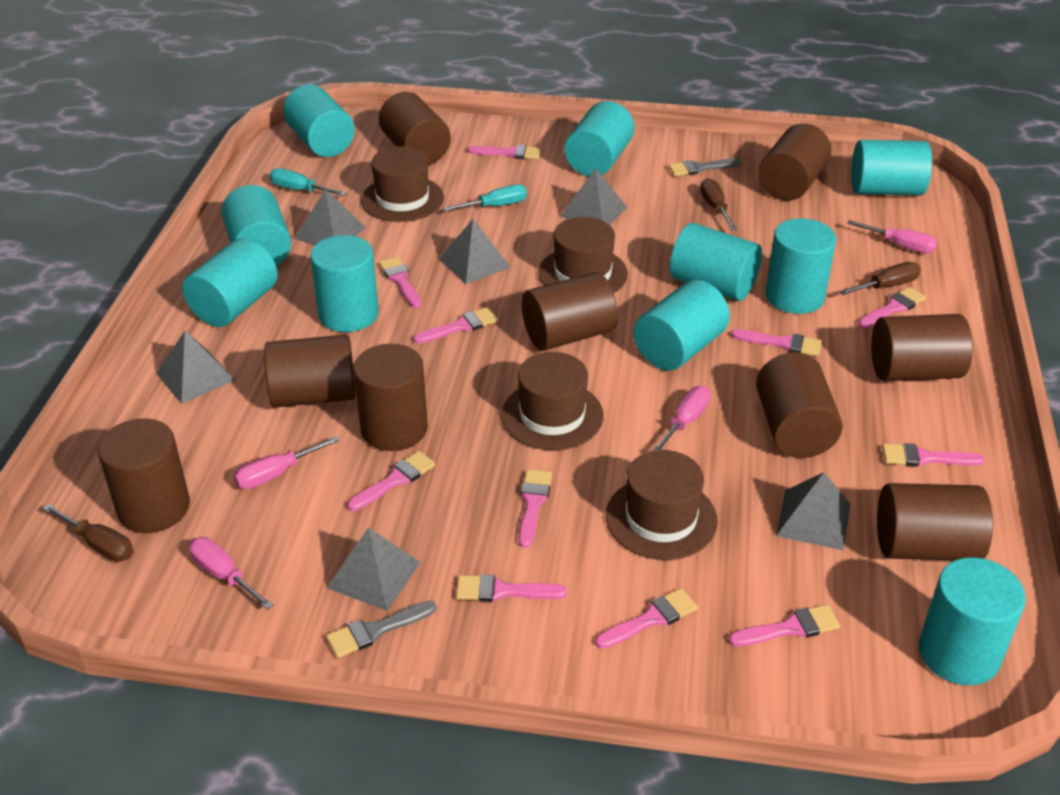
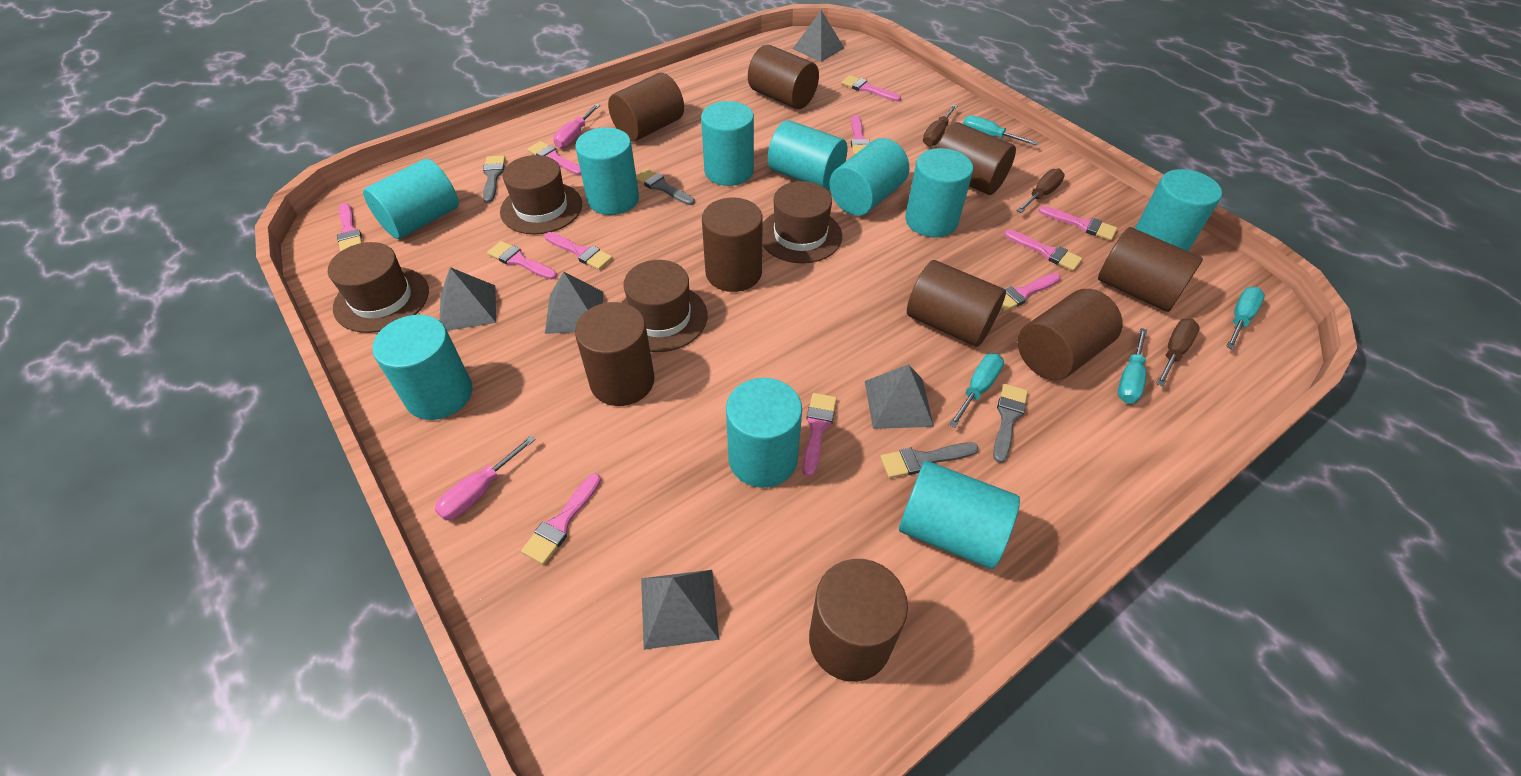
grey brush: [326,601,436,658] [668,158,742,176] = 2 -> [483,156,506,203] [636,169,695,205] [880,442,978,478] [993,384,1028,463] = 4
grey pyramid: [156,331,235,404] [295,189,366,245] [327,527,421,611] [439,219,511,284] [561,168,627,225] [776,472,850,550] = 6 -> [440,267,496,331] [545,272,604,334] [641,570,719,650] [793,10,844,62] [865,364,934,429] = 5
pink screwdriver: [189,537,274,610] [233,436,340,489] [652,386,710,451] [847,220,937,253] = 4 -> [435,435,536,520] [553,104,600,148] = 2
turquoise screwdriver: [270,168,346,196] [443,185,527,211] = 2 -> [949,353,1004,428] [963,115,1038,145] [1118,328,1147,404] [1226,287,1265,350] = 4

